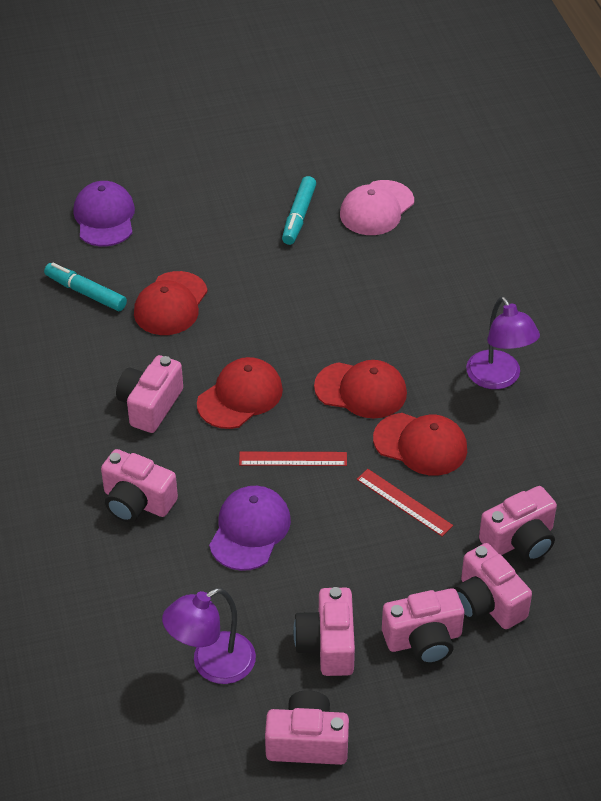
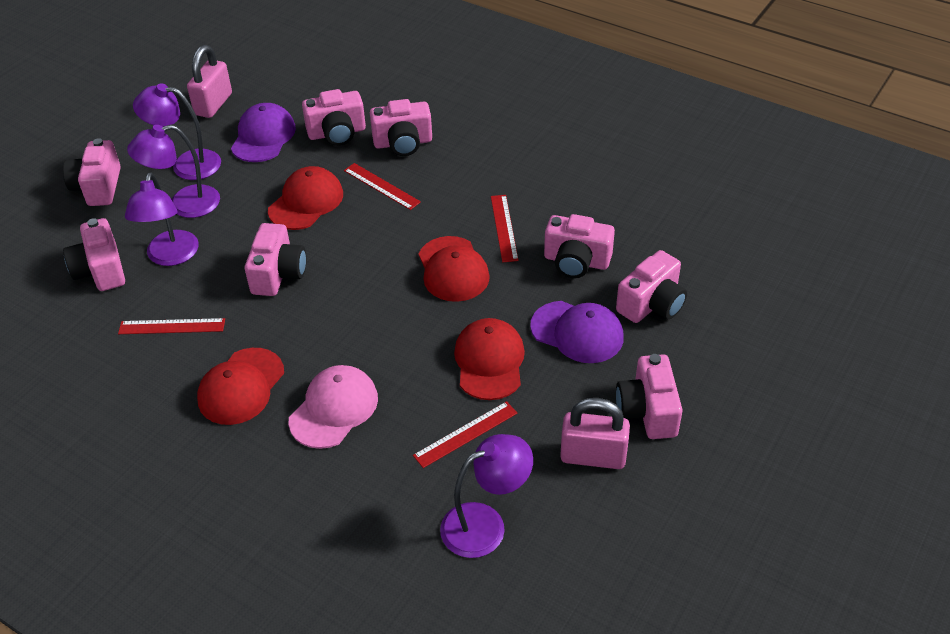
pink camera: [101,449,178,523] [116,355,183,433] [265,690,349,765] [293,587,355,676] [382,588,464,665] [454,543,532,629] [479,486,557,562] = 7 -> [63,138,121,206] [63,218,125,291] [245,223,307,296] [302,89,366,146] [370,99,432,156] [544,214,615,278] [616,250,687,323] [616,354,683,439] = 8
pink padlock: none = 0 -> [187,45,232,118] [560,398,630,469] = 2
purple lamp: [162,588,256,684] [466,296,540,389] = 2 -> [125,172,199,266] [127,125,220,218] [133,83,221,180] [440,434,533,558] = 4
red ruler: [239,452,347,466] [356,469,453,536] = 2 -> [118,318,225,334] [344,163,421,210] [413,401,518,468] [491,195,519,262] = 4
turquoise marker: [44,263,127,311] [282,176,316,245] = 2 -> none = 0

